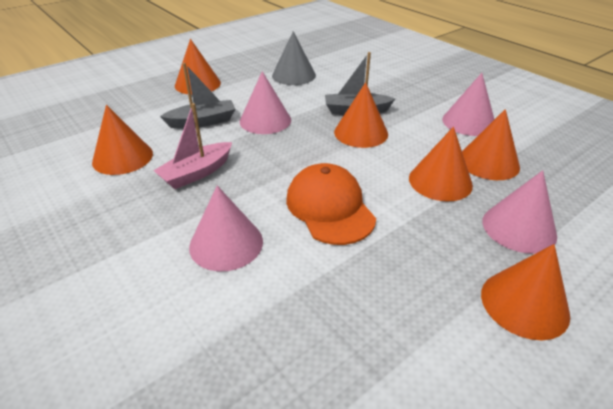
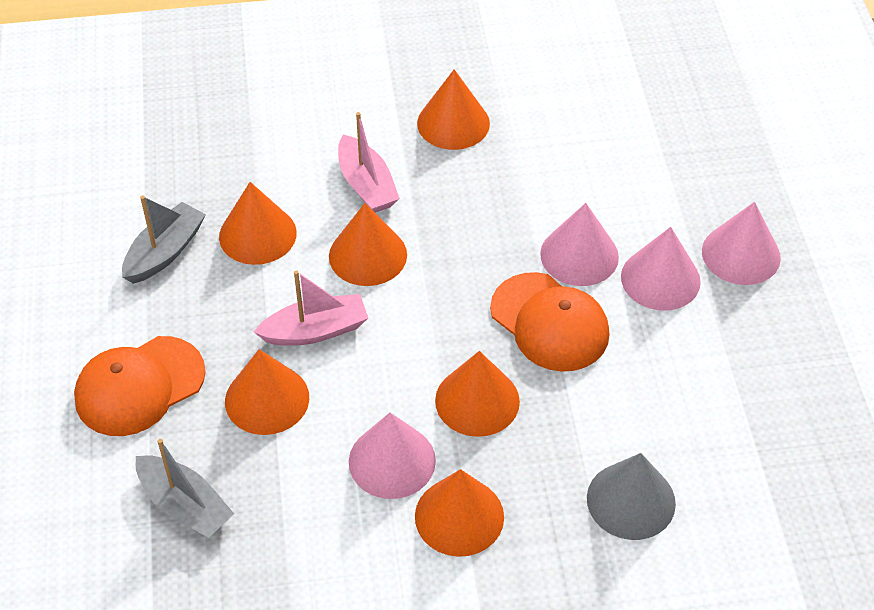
orange cap: [286,163,376,245] = 1 -> [74,336,206,436] [490,272,609,372] = 2
pink boat: [153,103,232,189] = 1 -> [254,270,368,346] [338,112,400,213] = 2

